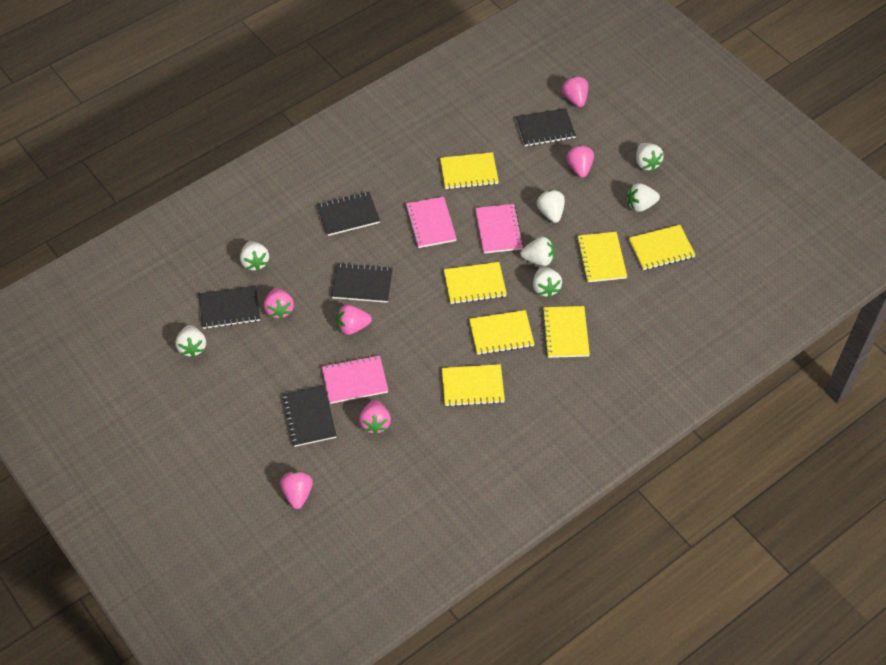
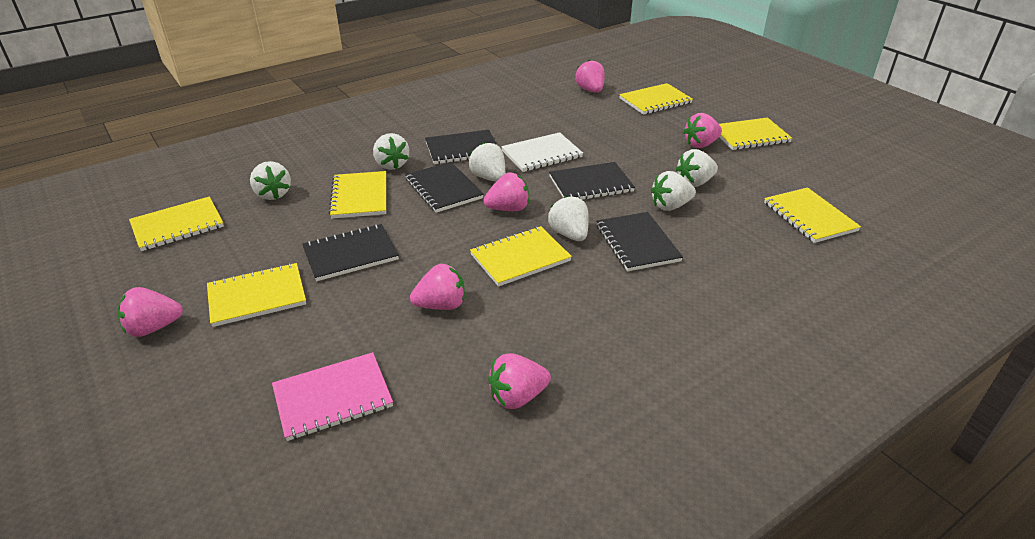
pink notebook: [322,355,388,404] [406,197,457,248] [475,204,524,253] = 3 -> [272,352,393,441] = 1
white notebook: none = 0 -> [501,132,583,172] = 1
white strawberry: [175,325,206,357] [240,241,269,271] [520,237,554,266] [533,266,562,297] [537,190,565,223] [627,183,660,212] [636,143,664,171] = 7 -> [250,161,291,200] [373,133,409,170] [469,142,505,181] [548,196,589,241] [651,171,696,211] [676,149,718,187] = 6

